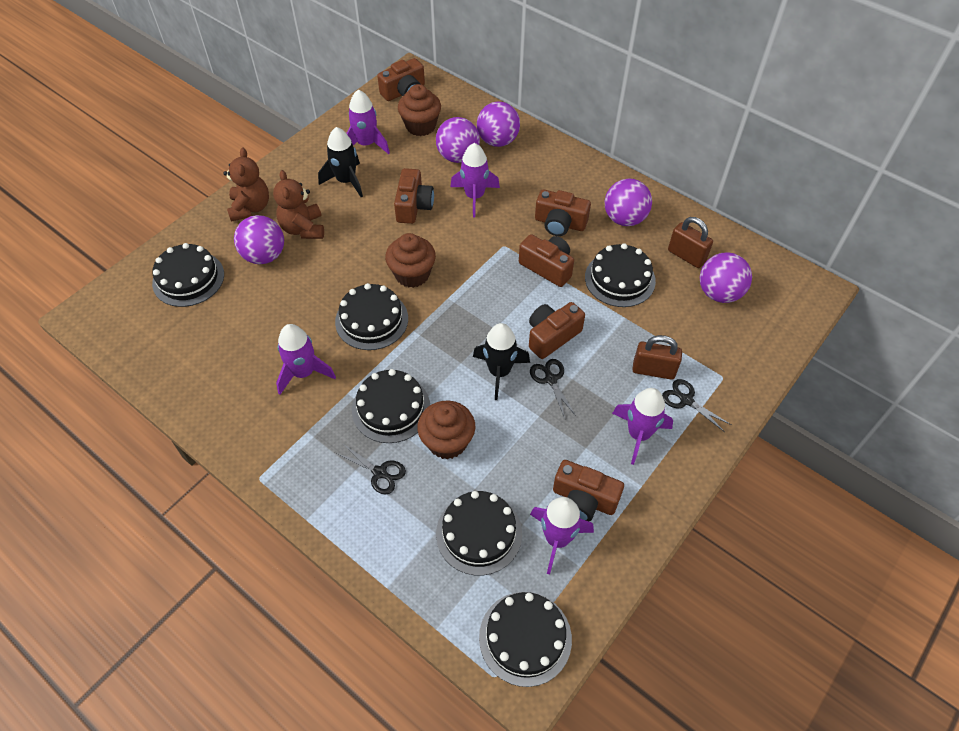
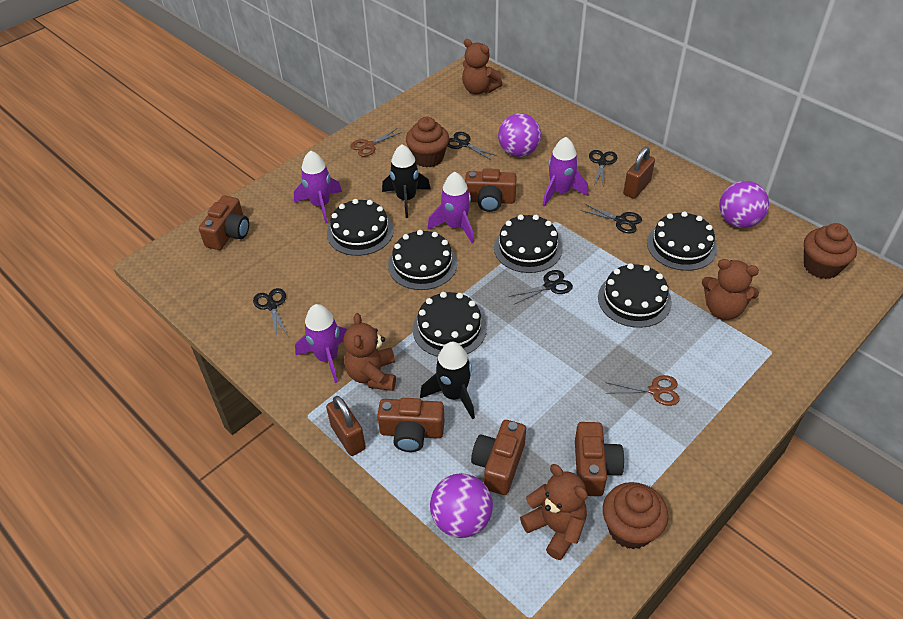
black scissors: [335,443,406,495] [530,359,576,418] [662,379,732,432] = 3 -> [253,288,287,338] [447,132,497,160] [508,270,573,304] [580,204,642,233] [589,150,617,187] = 5
brown camera: [377,58,425,101] [394,168,434,224] [519,234,574,287] [529,302,585,359] [535,189,591,236] [553,460,624,521] = 6 -> [199,195,249,250] [377,398,445,452] [465,168,517,212] [471,420,526,495] [575,422,624,496] = 5
brown scissors: none = 0 -> [350,128,402,157] [605,375,680,406] = 2
brown teddy bear: [224,148,269,222] [273,170,324,239] = 2 -> [343,313,396,391] [462,39,502,94] [520,464,588,560] [702,259,759,320] = 4
purple ball: [234,215,284,264] [436,117,480,163] [477,102,520,147] [605,178,652,226] [700,252,752,303] = 5 -> [430,473,493,538] [498,113,541,157] [719,181,769,228] = 3
purple rocket: [276,324,336,395] [346,90,390,154] [450,143,500,218] [530,497,594,574] [612,388,673,465] = 5 -> [294,150,342,224] [295,304,347,383] [428,172,474,243] [542,137,588,207] = 4

